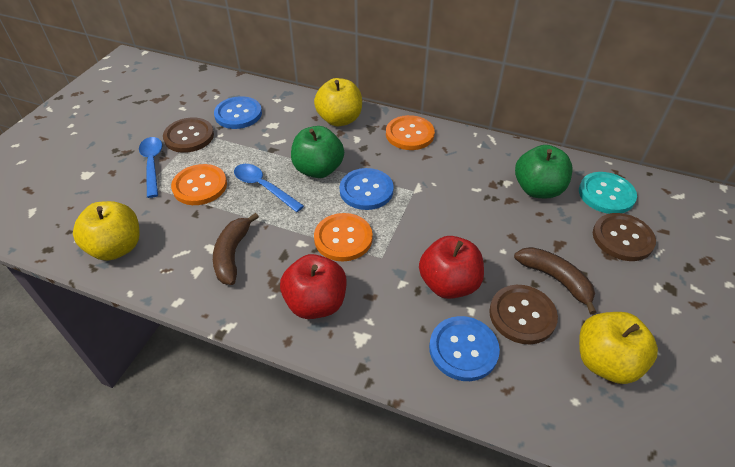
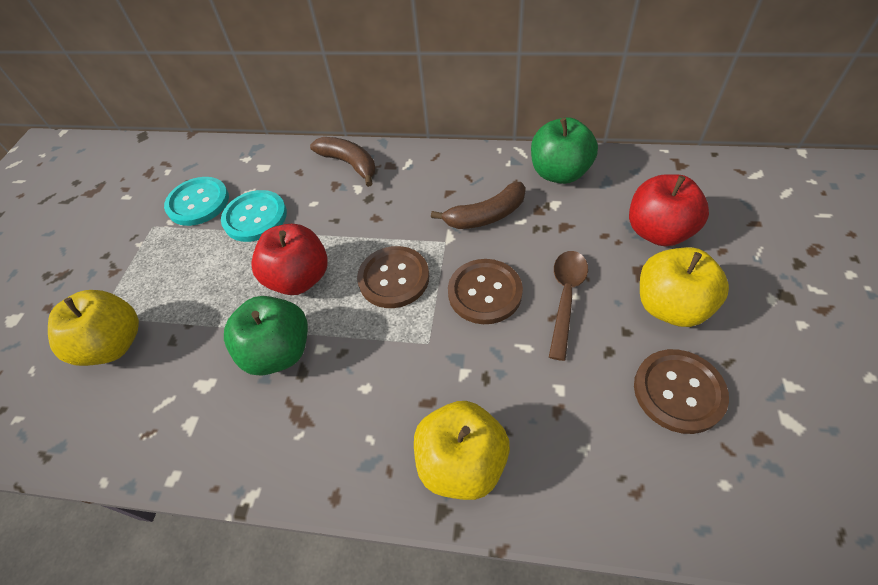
blue button: [214,96,262,129] [340,168,394,210] [429,316,500,381] = 3 -> none = 0
blue spoon: [139,137,162,198] [234,164,304,212] = 2 -> none = 0
brown spoon: none = 0 -> [549,251,588,361] = 1
orange button: [171,164,227,205] [314,213,373,261] [386,115,435,150] = 3 -> none = 0
turquoise button: [579,172,637,214] = 1 -> [164,177,229,226] [221,190,287,242] = 2

